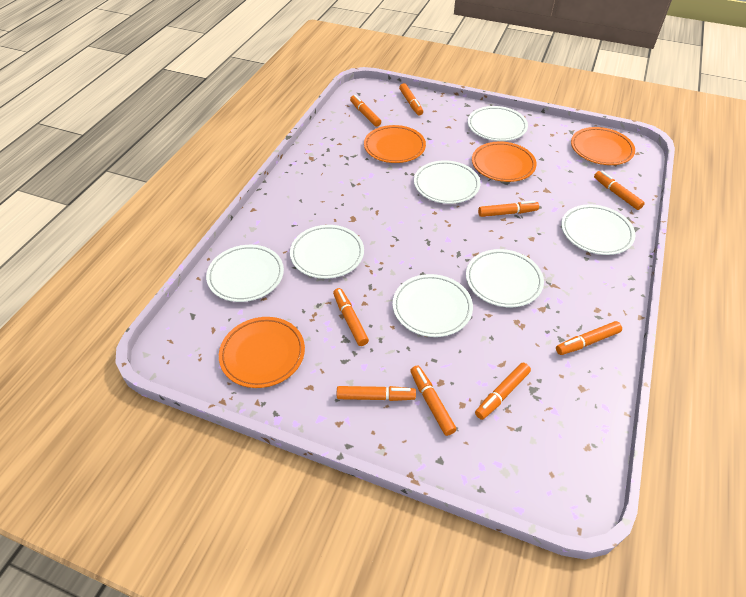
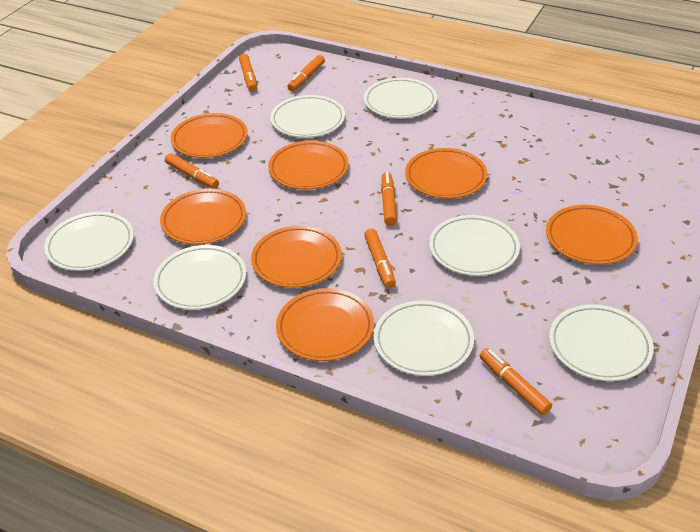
orange marker: [333,288,369,346] [337,386,416,401] [350,95,381,127] [399,83,423,116] [410,365,457,436] [475,363,531,420] [478,201,539,217] [556,321,622,355] [594,171,645,210] = 9 -> [165,153,219,189] [239,54,257,92] [287,55,325,91] [364,229,396,288] [381,172,397,226] [480,348,552,415] = 6
orange plate: [219,317,305,388] [364,125,426,163] [472,142,537,182] [571,127,635,165] = 4 -> [160,189,246,245] [171,113,248,158] [251,226,342,288] [268,141,349,190] [276,288,374,361] [405,148,487,198] [546,205,638,264] = 7

